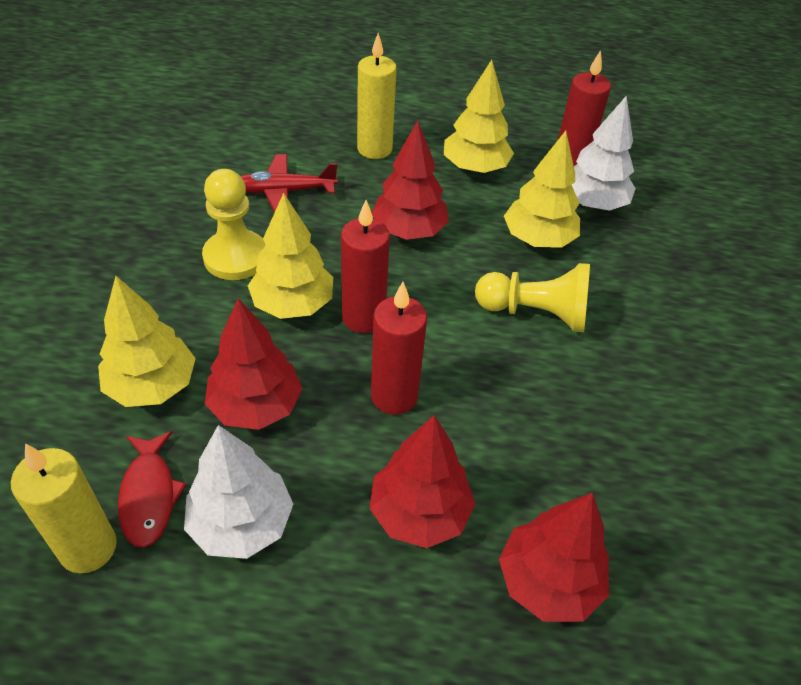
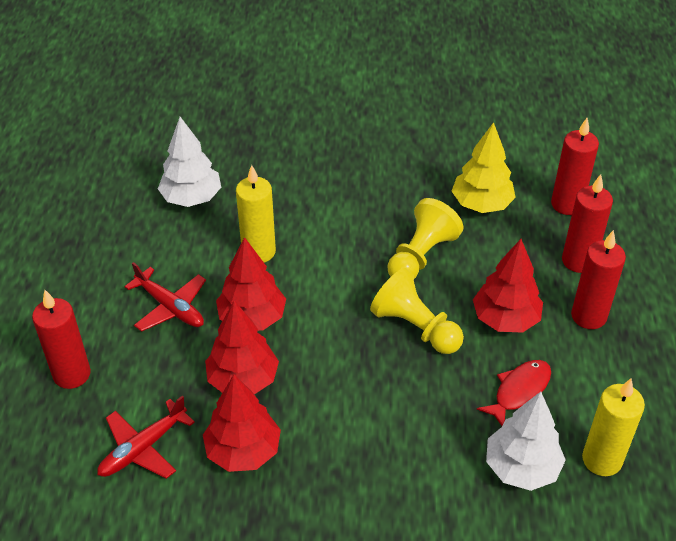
red candle: [341,200,390,333] [371,282,427,415] [558,50,611,166] = 3 -> [32,290,91,389] [551,118,599,215] [562,174,613,273] [571,230,626,329] = 4
red plane: [241,154,338,213] = 1 -> [97,396,195,479] [124,262,206,332] = 2
yellow tree: [98,276,196,407] [248,193,333,319] [444,60,514,173] [504,131,580,248] = 4 -> [452,122,516,213] = 1

